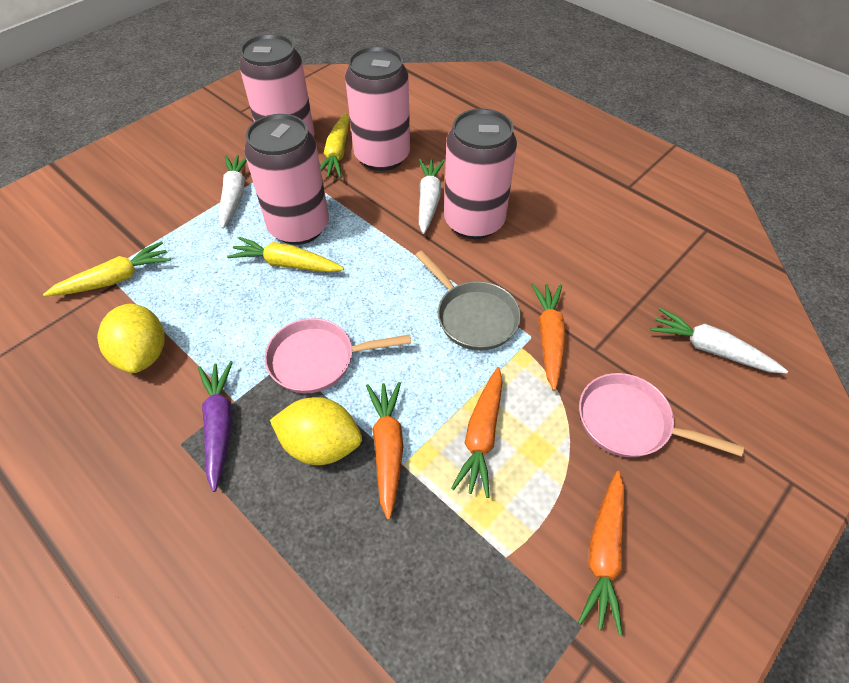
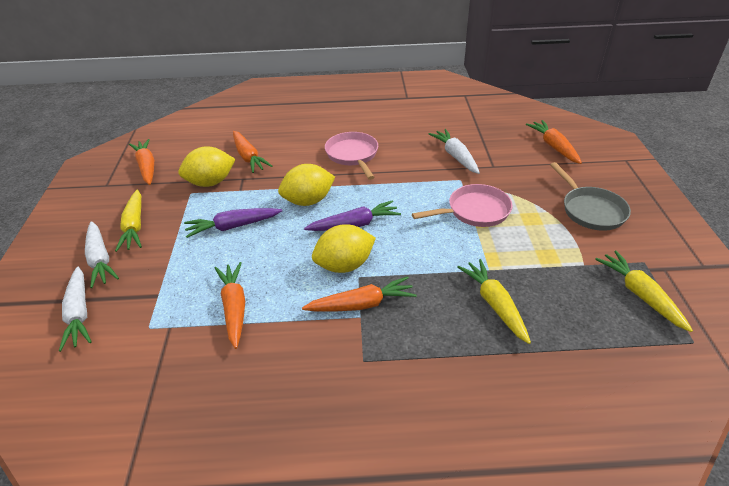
orange carrot: [366,382,403,520] [451,367,503,498] [531,283,566,391] [578,471,624,636] = 4 -> [129,139,154,185] [215,262,245,349] [233,131,272,173] [302,276,417,312] [526,120,582,164] = 5
pink can: [239,34,314,137] [244,114,329,245] [345,46,410,171] [444,108,517,239] = 4 -> none = 0
purple carrot: [198,361,233,492] = 1 -> [184,208,282,238] [304,201,401,231] = 2
yellow lemon: [97,304,165,373] [270,397,362,465] = 2 -> [178,147,236,187] [278,164,335,206] [312,224,376,273] = 3

